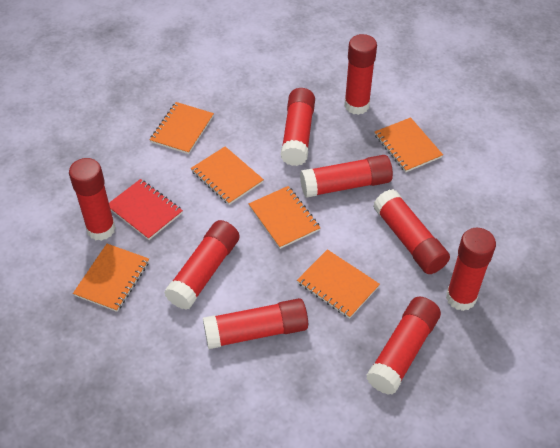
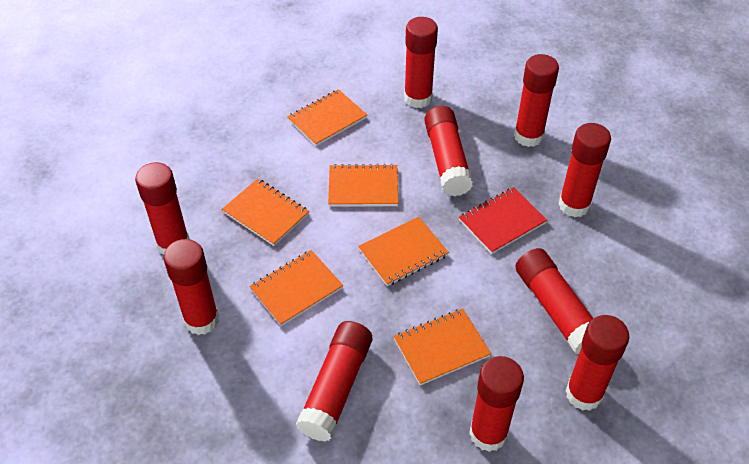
red glue stick: [69,158,116,241] [164,220,239,310] [203,298,308,349] [280,88,315,166] [300,155,393,198] [344,34,377,115] [366,297,441,395] [373,189,450,274] [446,228,496,311] = 9 -> [135,162,189,255] [163,239,219,335] [296,321,372,442] [404,17,438,108] [424,106,473,197] [469,356,524,452] [514,54,559,147] [515,248,593,354] [558,123,611,217] [566,315,629,411] = 10

